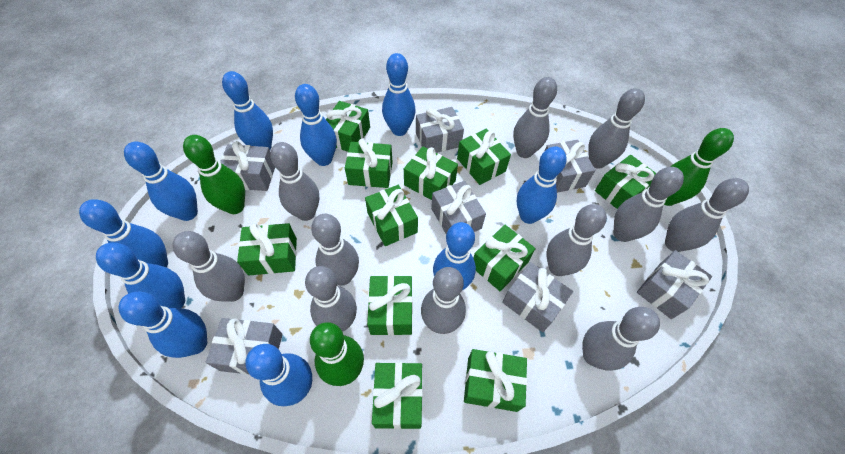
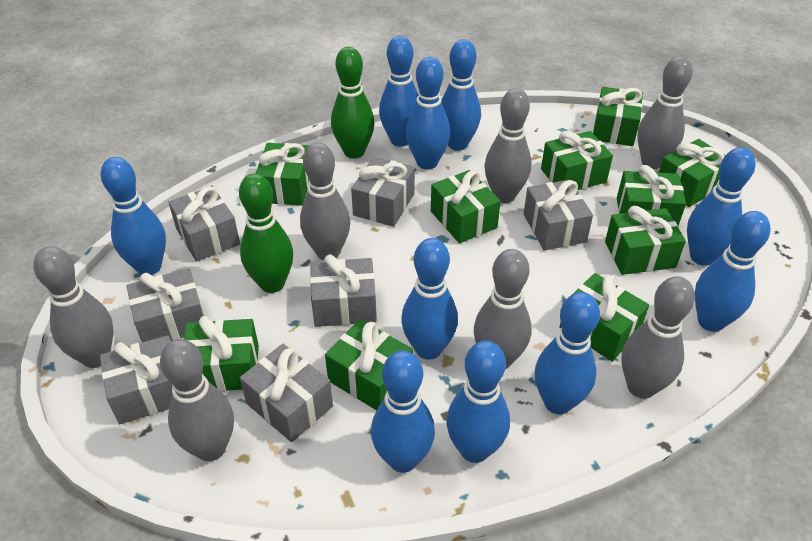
green bowling pin: [183,135,245,214] [310,322,364,386] [664,128,734,206] = 3 -> [239,173,293,293] [331,47,375,159] = 2
green gift: [237,223,297,276] [326,101,370,152] [345,138,392,188] [365,185,418,246] [367,275,413,335] [372,362,423,429] [404,146,458,200] [457,129,511,185] [464,349,527,412] [473,225,536,291] [595,155,656,209] = 11 -> [184,316,259,392] [255,143,309,206] [325,319,413,410] [431,170,501,243] [541,131,613,190] [559,273,649,361] [593,87,643,146] [605,206,686,275] [617,165,686,226] [659,139,725,207] = 10
grey bowling pin: [173,231,245,302] [270,142,319,221] [305,266,357,332] [311,214,359,286] [421,267,466,334] [513,77,557,158] [546,204,607,276] [582,307,660,371] [588,88,645,169] [614,167,684,242] [665,178,749,252] = 11 -> [33,246,114,368] [160,339,234,461] [300,142,350,260] [474,249,531,369] [485,88,531,203] [622,276,695,399] [637,56,693,169] = 7

